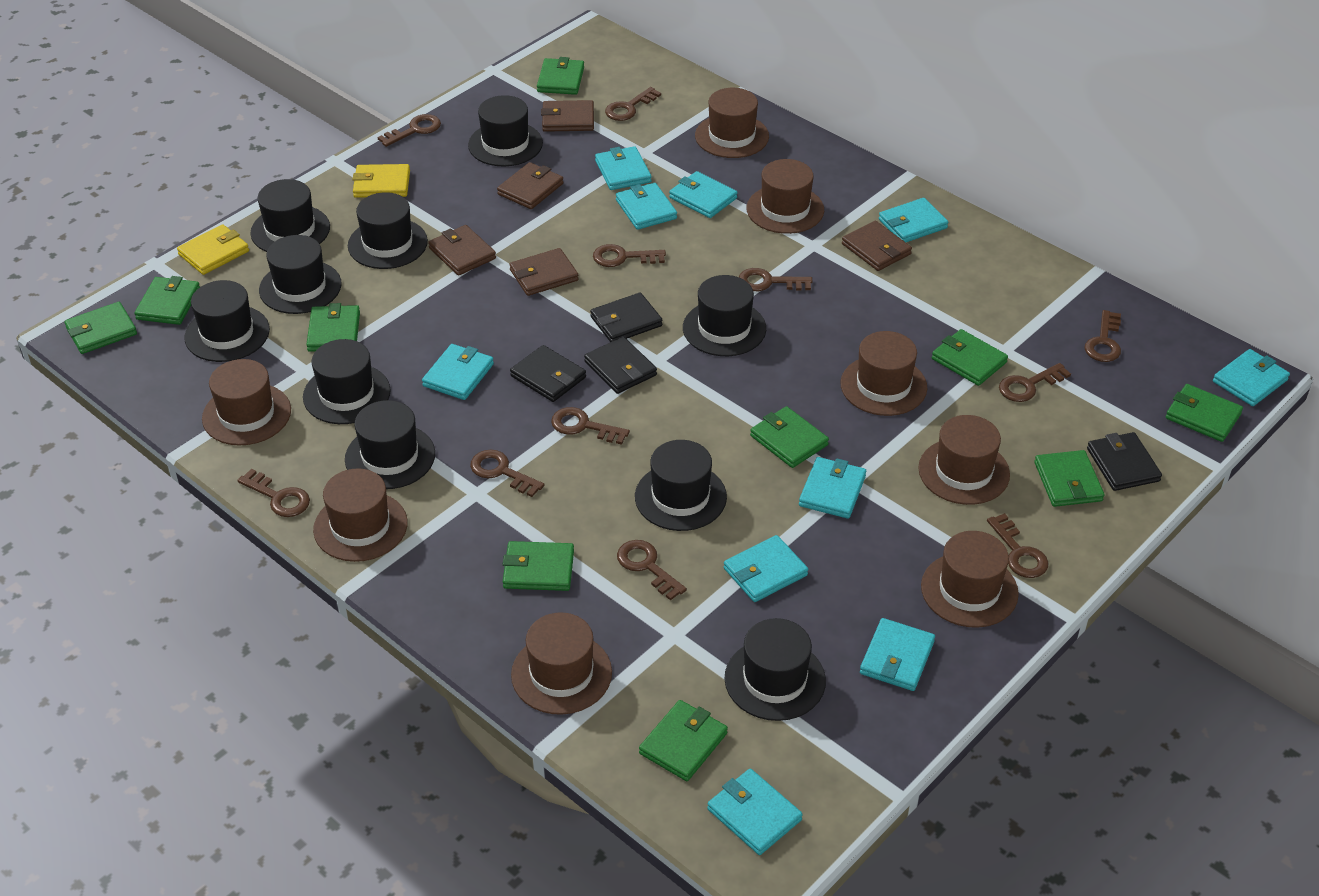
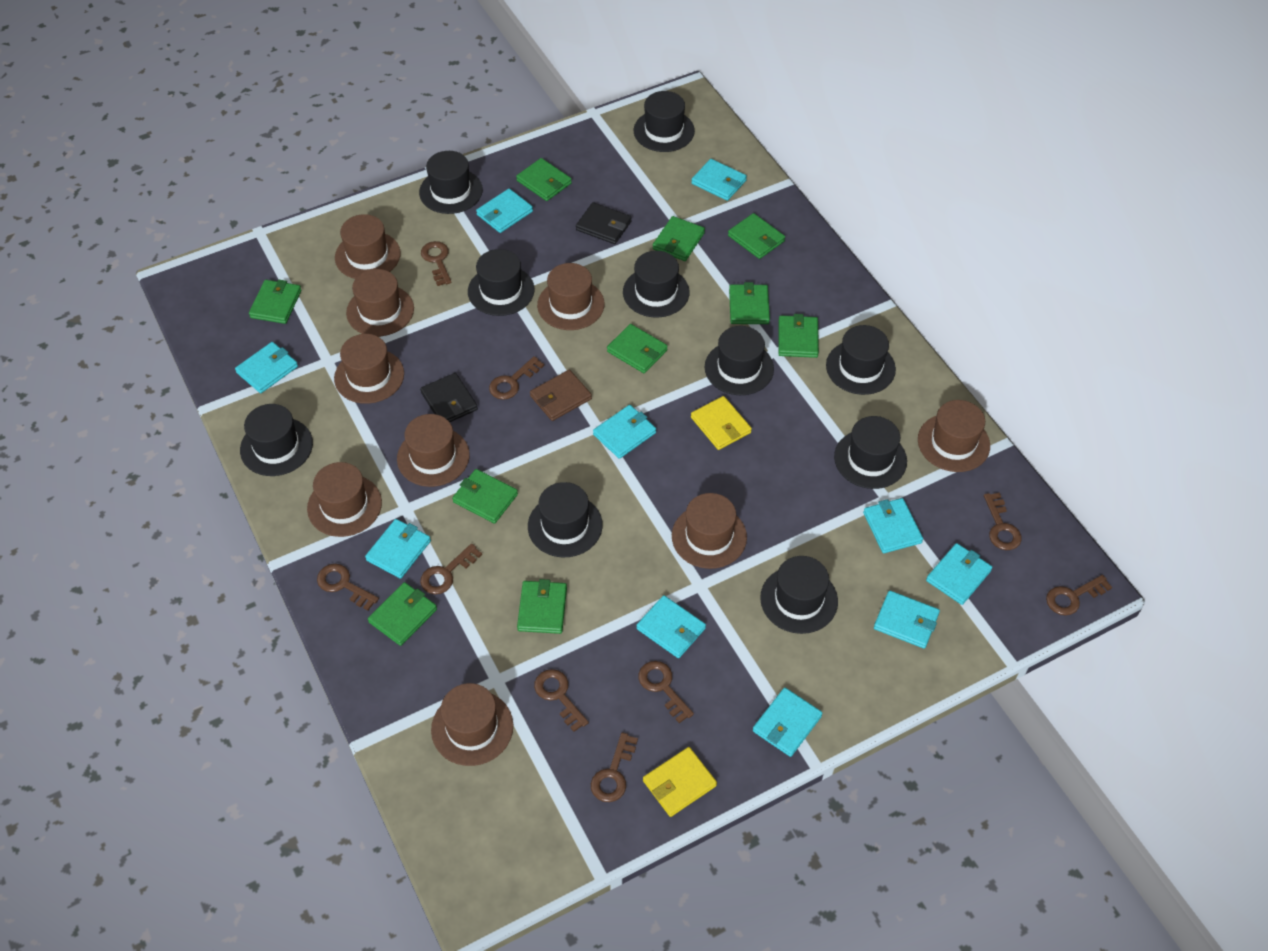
black wallet: [510,345,586,402] [584,336,657,394] [590,293,663,342] [1087,432,1162,491] = 4 -> [420,373,478,422] [576,202,632,244] = 2
brown hat: [202,359,291,446] [313,468,408,562] [511,612,612,715] [695,88,769,158] [747,159,824,234] [840,331,927,416] [918,415,1010,505] [921,531,1019,628] = 8 -> [307,462,382,537] [334,334,404,404] [335,214,401,279] [346,269,414,336] [397,414,470,487] [431,683,513,766] [537,263,604,330] [672,493,747,569] [918,400,990,472] = 9
brown key: [237,469,310,517] [378,114,441,147] [470,450,544,497] [551,407,630,445] [593,244,666,267] [605,87,661,121] [617,540,687,601] [739,268,812,291] [987,513,1049,578] [999,363,1071,402] [1084,310,1121,362] = 11 -> [317,564,379,611] [420,543,482,595] [421,241,452,286] [489,356,544,400] [534,669,589,732] [591,732,638,802] [638,661,694,723] [984,493,1022,550] [1046,575,1112,615] = 9
brown wallet: [428,225,496,276] [497,162,564,209] [509,248,579,296] [541,100,594,132] [842,221,912,271] = 5 -> [530,370,592,421] = 1

